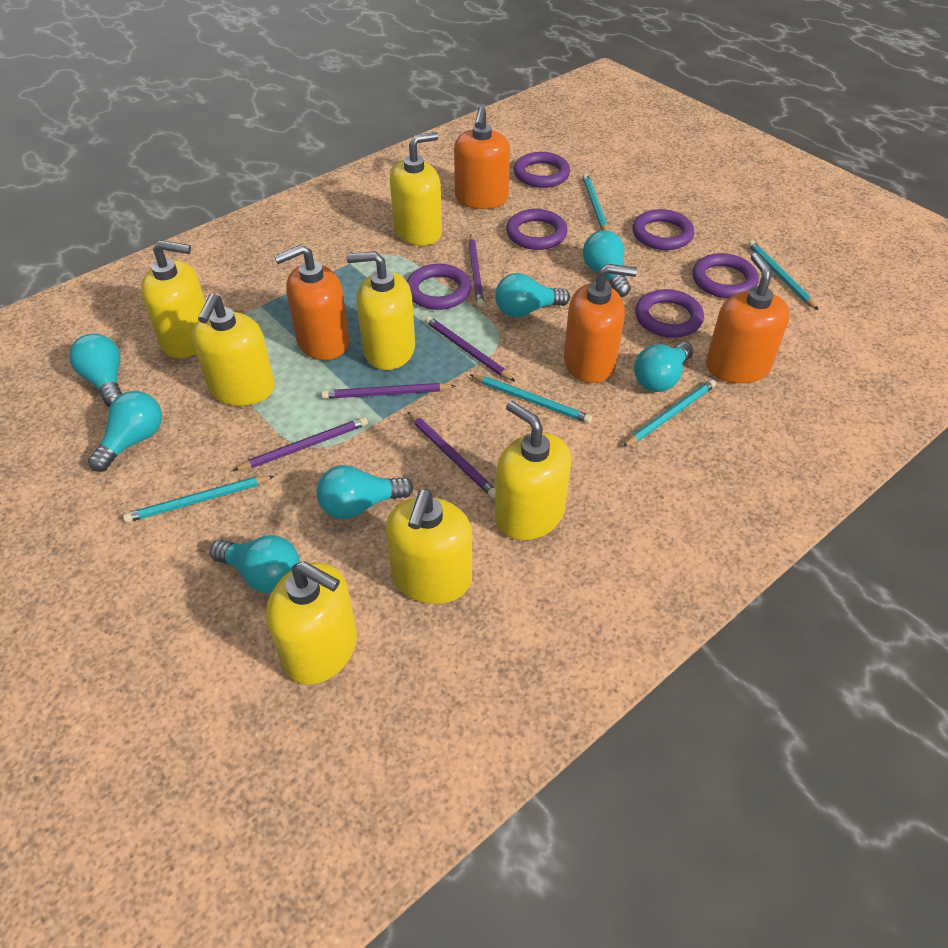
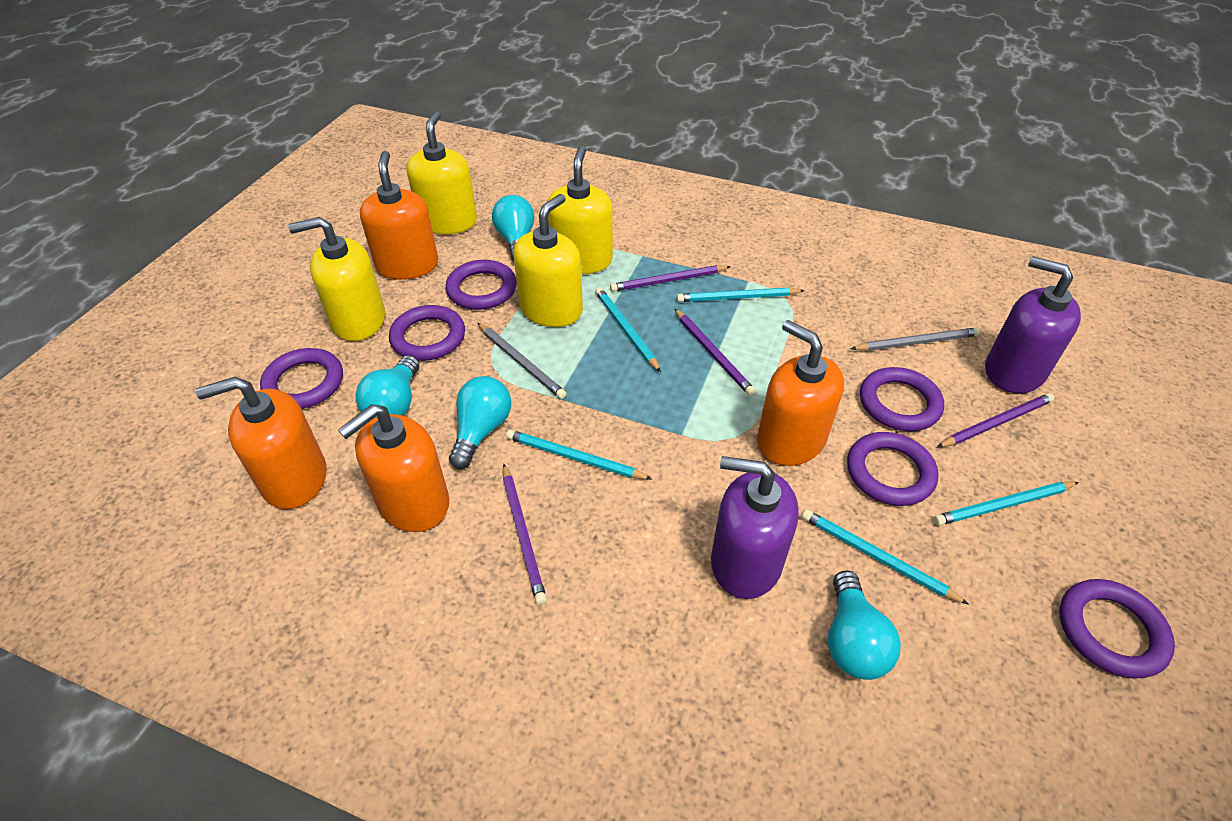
grey pencil: none = 0 -> [478,323,567,399] [850,327,981,351] = 2
purple pencil: [233,417,368,471] [321,383,456,399] [408,412,496,498] [425,316,515,381] [468,234,484,307] = 5 -> [503,464,547,605] [610,265,731,292] [675,309,756,396] [937,393,1054,447] = 4
purple soap dispenser: none = 0 -> [711,456,799,599] [985,256,1081,393] = 2
turquoise light bulb: [69,333,122,407] [88,391,162,472] [210,535,300,593] [317,465,413,519] [495,273,570,318] [583,230,631,297] [634,342,693,392] = 7 -> [355,355,420,417] [449,376,511,469] [492,195,534,261] [828,570,901,680] = 4
yellow soap dispenser: [141,240,205,358] [192,293,275,406] [266,561,357,685] [346,251,415,370] [386,489,472,604] [390,132,442,246] [495,401,571,540] = 7 -> [288,217,385,341] [407,111,477,234] [513,194,583,327] [547,146,613,274] = 4

